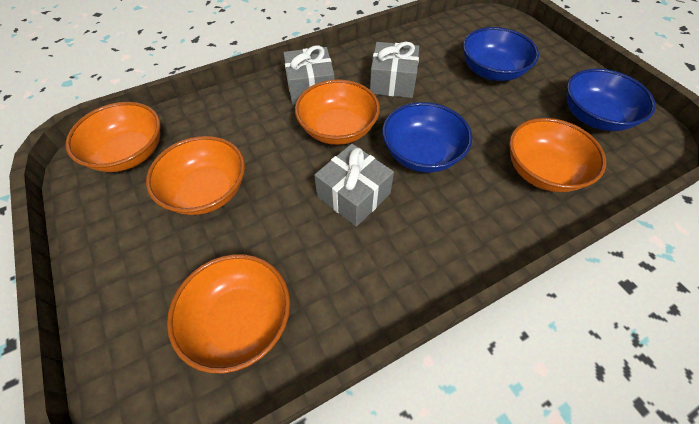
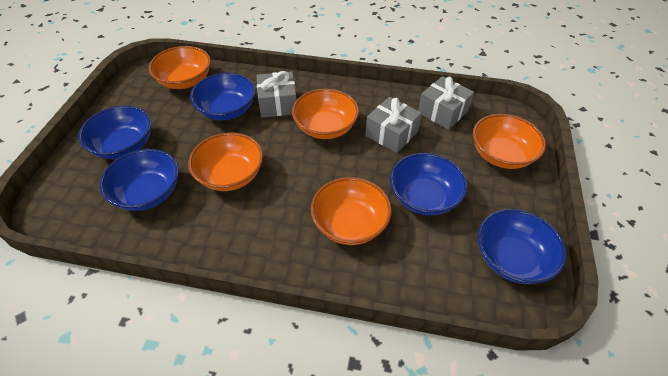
blue bowl: [382,102,472,173] [463,27,539,81] [566,68,656,131] = 3 -> [78,106,151,159] [99,149,179,211] [190,73,255,120] [390,153,467,215] [478,209,567,284] = 5

